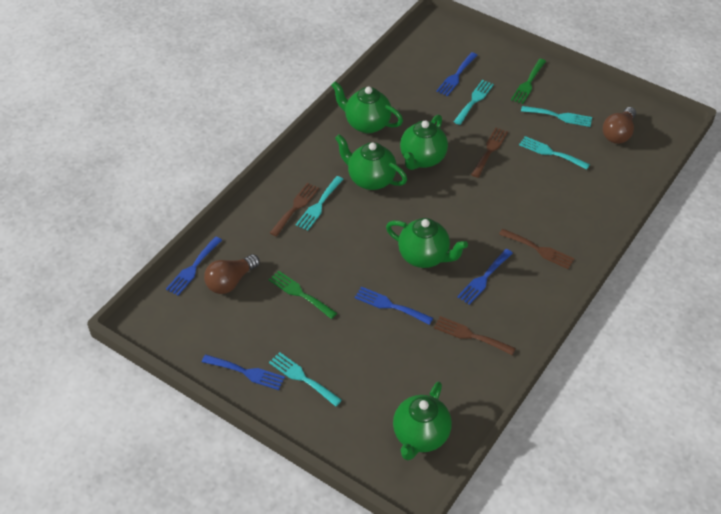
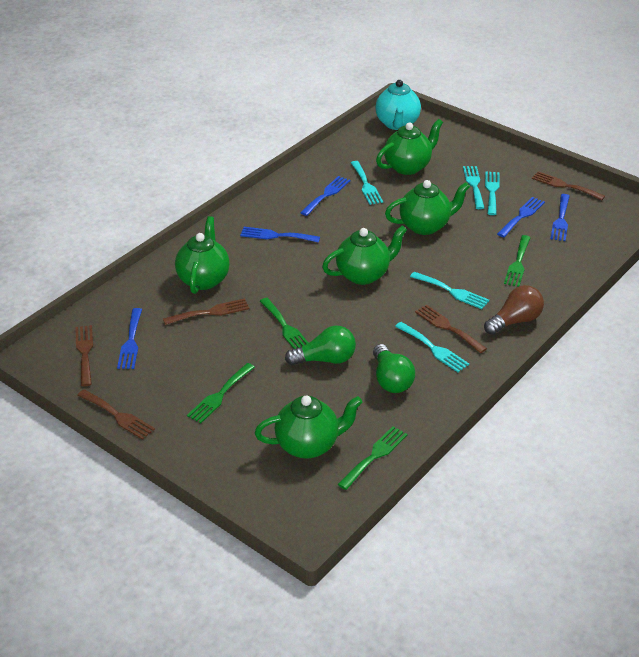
brown fork: [270,183,319,236] [434,316,516,355] [471,128,508,178] [499,229,575,269] = 4 -> [75,325,93,386] [77,389,155,440] [163,298,249,325] [415,304,487,353] [532,171,605,200] = 5
brown light bulb: [204,254,260,294] [603,107,636,144] = 2 -> [484,285,544,335] = 1
green fork: [269,270,337,319] [511,59,546,104] = 2 -> [187,363,255,423] [260,298,308,349] [338,426,408,490] [504,235,531,287] = 4
green light bulb: none = 0 -> [285,326,356,365] [373,344,415,393] = 2
turquoise teapot: none = 0 -> [375,80,421,130] = 1

